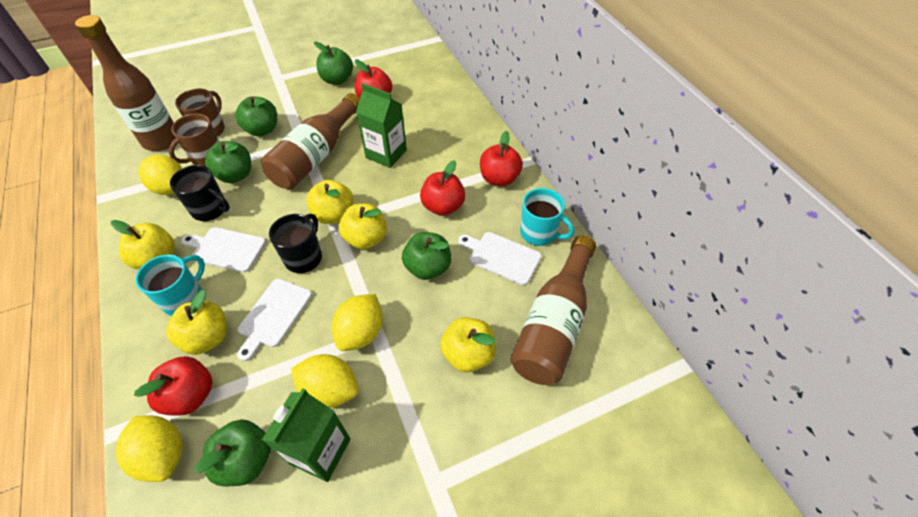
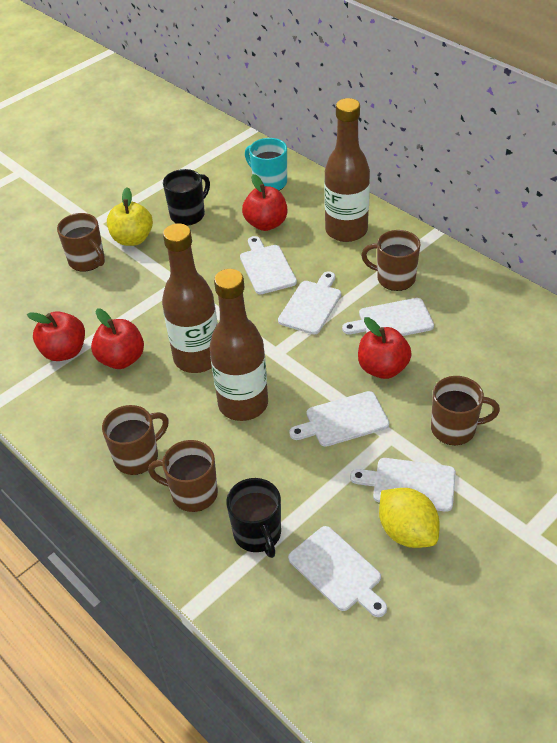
brown mug: [169,113,219,166] [175,89,225,137] = 2 -> [57,213,105,272] [102,405,169,475] [148,440,218,512] [361,230,421,291] [431,376,500,445] = 5
green apple: [195,419,271,486] [205,141,251,183] [235,96,277,136] [314,42,353,85] [402,232,451,280] = 5 -> none = 0
green carton: [262,388,350,482] [356,83,407,168] = 2 -> none = 0
turquoise mug: [136,255,205,316] [520,188,574,246] = 2 -> [245,138,287,191] = 1
white cutting board: [181,227,266,272] [237,279,312,361] [458,232,541,285] = 3 -> [240,236,297,294] [278,271,341,335] [288,526,387,617] [289,391,389,447] [342,298,434,336] [350,458,456,512] = 6
yellow apple: [111,220,175,269] [166,290,227,355] [306,180,353,224] [339,203,387,249] [440,317,496,372] = 5 -> [107,187,153,246] = 1
yellow lemon: [116,415,182,482] [138,155,182,195] [291,354,358,408] [332,294,383,351] = 4 -> [379,488,440,548] = 1

